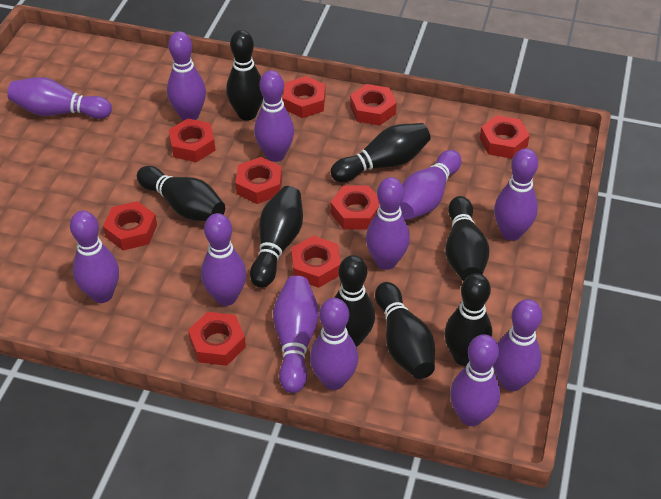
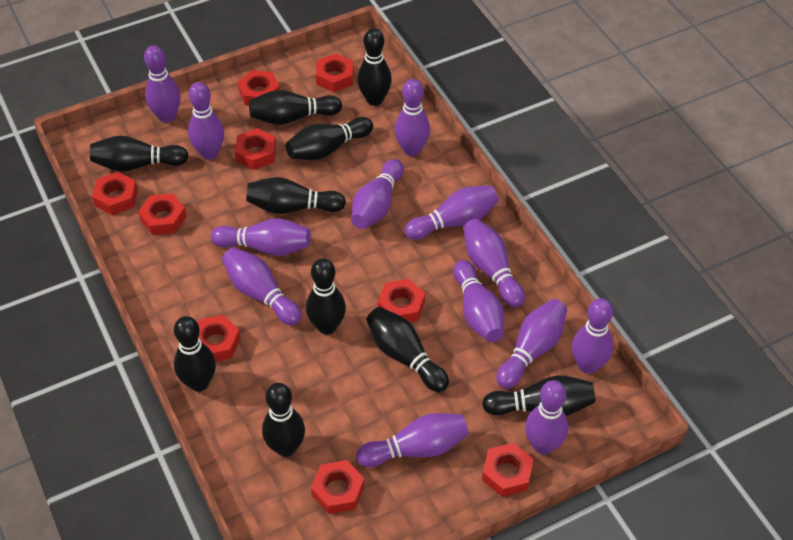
black bowling pin: [137,166,225,221] [226,30,263,120] [250,186,303,288] [330,123,431,182] [334,255,375,347] [375,282,435,379] [444,273,492,366] [446,196,489,281] = 8 -> [90,136,188,172] [174,316,216,392] [246,177,346,214] [249,90,342,125] [262,383,305,457] [286,117,373,160] [306,258,346,335] [357,28,392,106] [366,307,449,392] [482,375,595,416] = 10
purple bowling pin: [7,77,112,119] [70,211,119,303] [167,31,206,121] [201,213,246,306] [254,70,294,162] [273,276,319,393] [310,298,358,390] [366,177,410,270] [400,150,461,220] [450,334,500,426] [493,299,542,391] [494,148,538,241] = 12 -> [144,45,181,123] [188,82,224,160] [211,218,311,256] [222,247,302,326] [351,159,404,229] [357,413,469,467] [395,79,430,156] [405,186,499,240] [453,260,504,342] [463,218,525,308] [497,299,567,389] [525,380,568,454] [572,298,613,374] = 13

